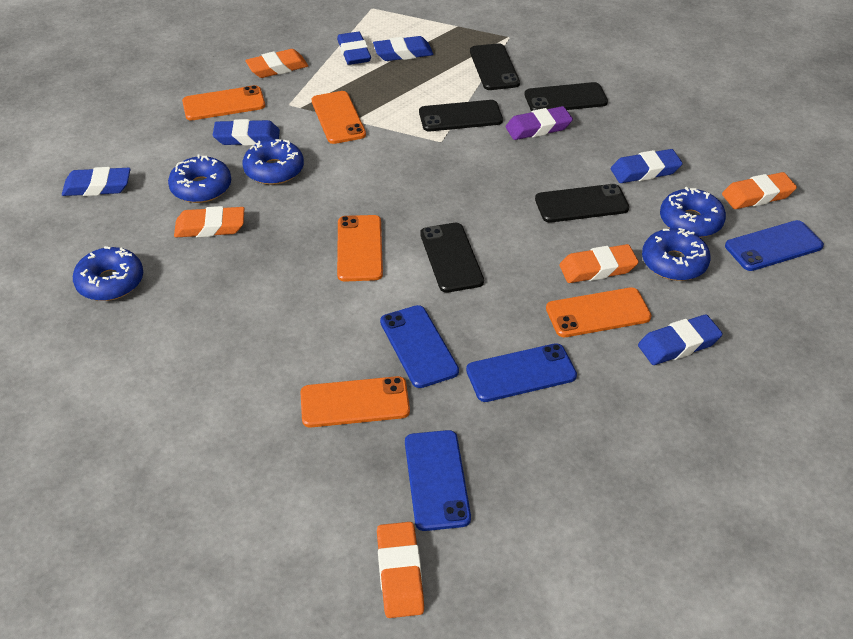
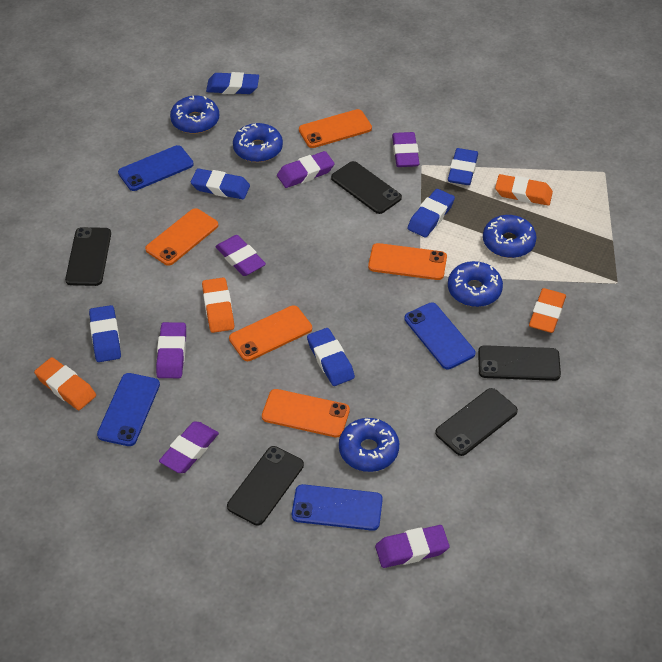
orange eraser: [174,206,244,238] [245,49,308,78] [377,522,424,618] [559,244,639,283] [722,172,797,209] = 5 -> [34,357,96,410] [202,278,235,333] [495,174,553,206] [529,288,566,333] = 4
purple eraser: [505,106,573,140] = 1 -> [156,322,186,378] [159,422,219,473] [215,235,266,276] [277,151,335,188] [375,525,450,568] [392,132,420,167] = 6

